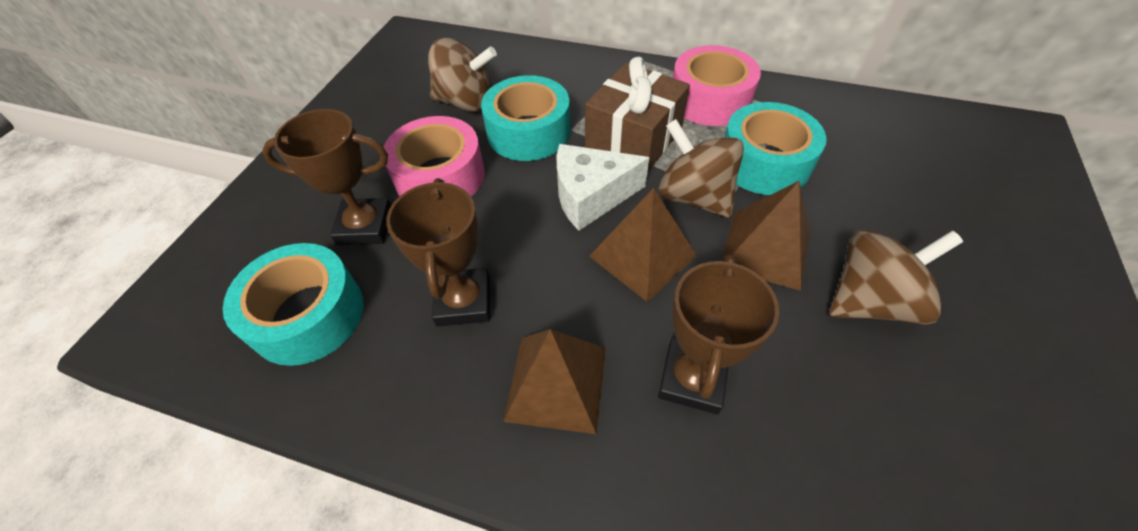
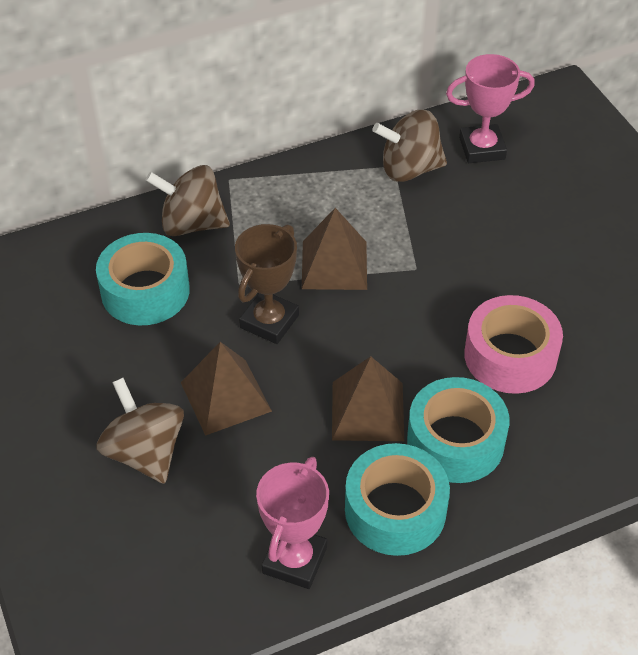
brown gift: [585,57,690,173] = 1 -> none = 0
brown trophy: [262,109,391,245] [386,178,490,327] [658,254,779,415] = 3 -> [235,224,299,344] = 1
pink tape: [384,116,485,196] [673,45,761,126] = 2 -> [464,295,563,394] = 1
pink trophy: none = 0 -> [256,457,329,589] [446,54,535,163] = 2
white cheese: [556,144,650,231] = 1 -> none = 0

